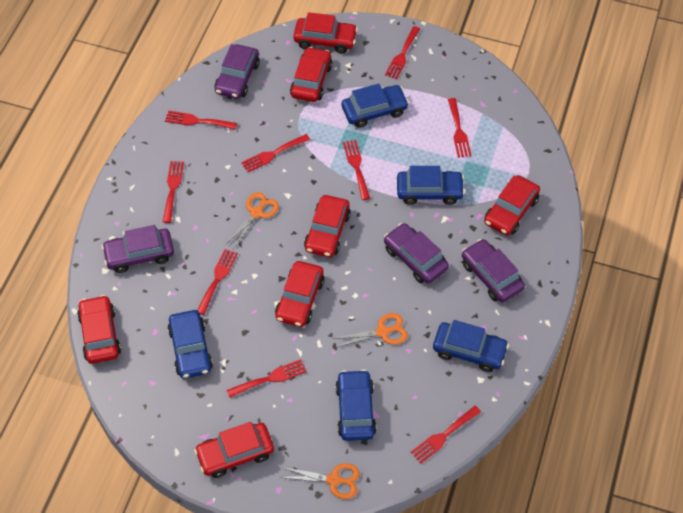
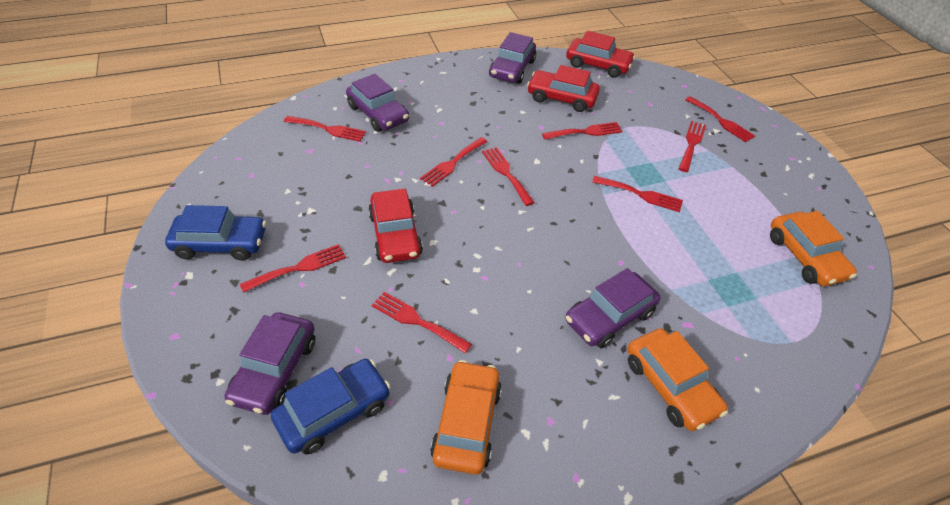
blue car: [168,310,213,379] [335,369,377,441] [341,84,409,128] [397,166,465,205] [433,320,509,372] = 5 -> [165,205,266,261] [271,359,390,454] = 2
orange car: none = 0 -> [430,360,502,475] [627,328,728,431] [770,211,857,286] = 3
orange scissors: [225,192,279,248] [279,463,360,499] [332,313,408,348] = 3 -> none = 0
red car: [77,295,121,364] [194,422,274,478] [275,261,325,327] [290,47,332,102] [293,12,358,53] [304,195,351,257] [484,175,540,235] = 7 -> [368,189,423,263] [527,65,600,112] [566,31,635,78] = 3

